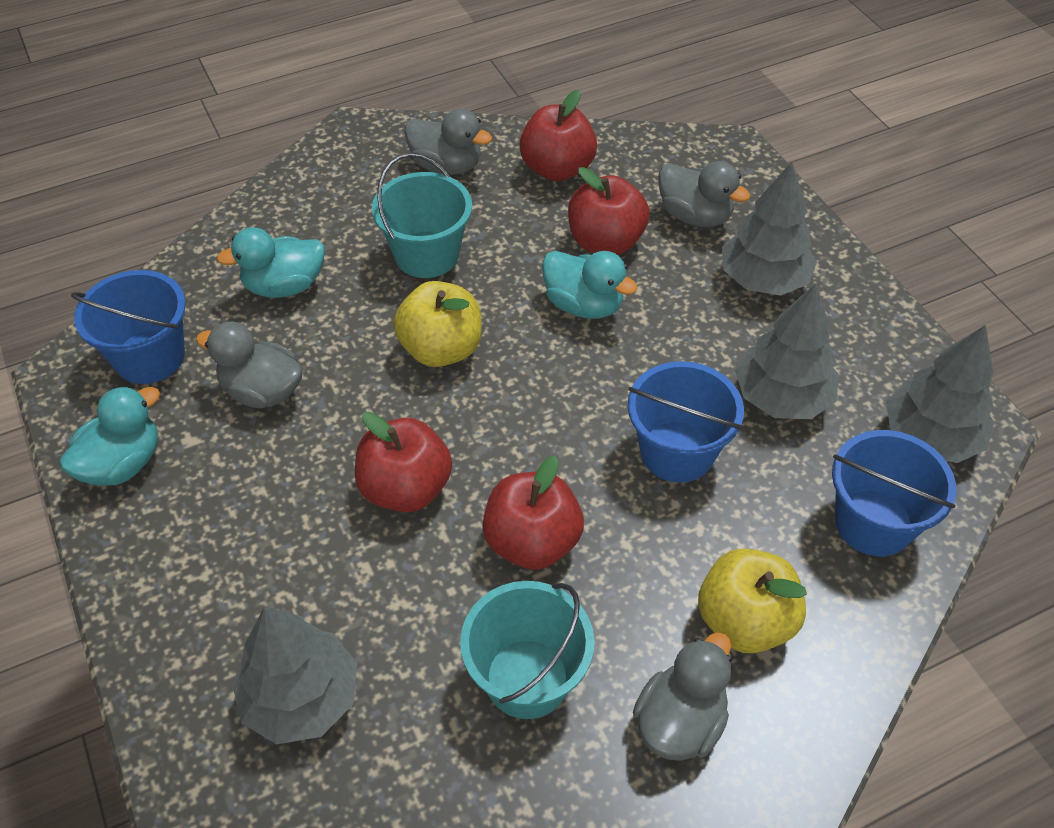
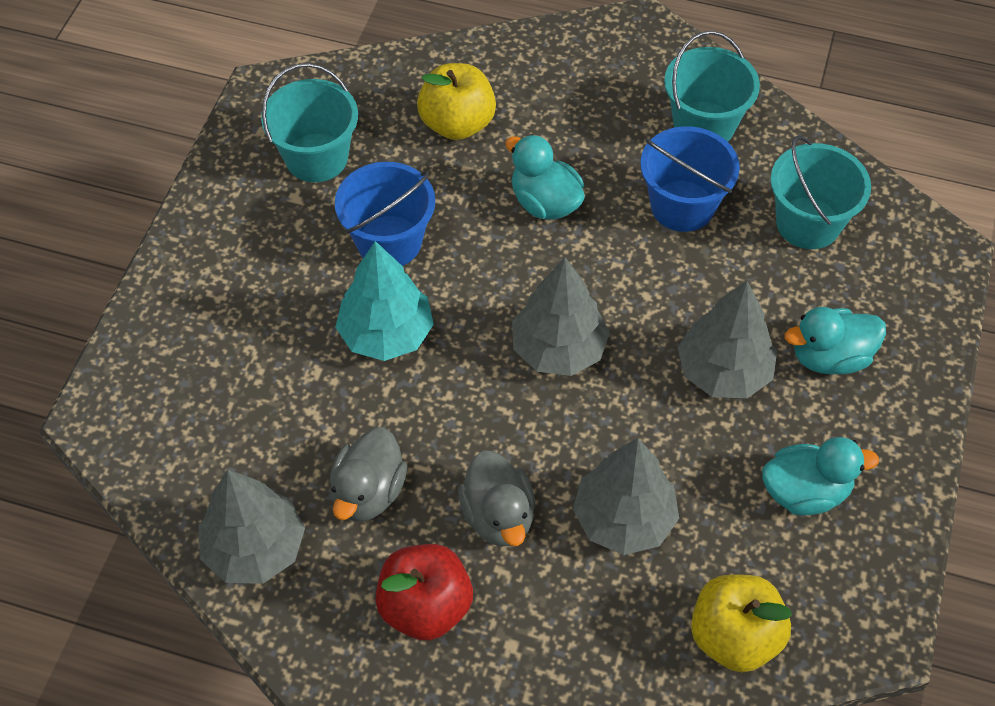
blue bucket: [71,270,186,384] [628,361,744,483] [832,430,956,556] = 3 -> [335,162,435,266] [640,126,740,232] = 2
grey duck: [196,321,303,408] [404,108,492,175] [633,632,732,761] [658,161,751,227] = 4 -> [330,427,407,522] [458,450,535,546] = 2
red apple: [355,412,452,512] [482,456,584,570] [520,90,597,181] [568,167,649,255] = 4 -> [375,544,473,641] = 1
turquoise bucket: [372,153,472,278] [460,581,594,719] = 2 -> [261,63,358,182] [664,31,760,142] [770,135,871,249] = 3
turquoise tree: none = 0 -> [335,241,434,361] = 1

